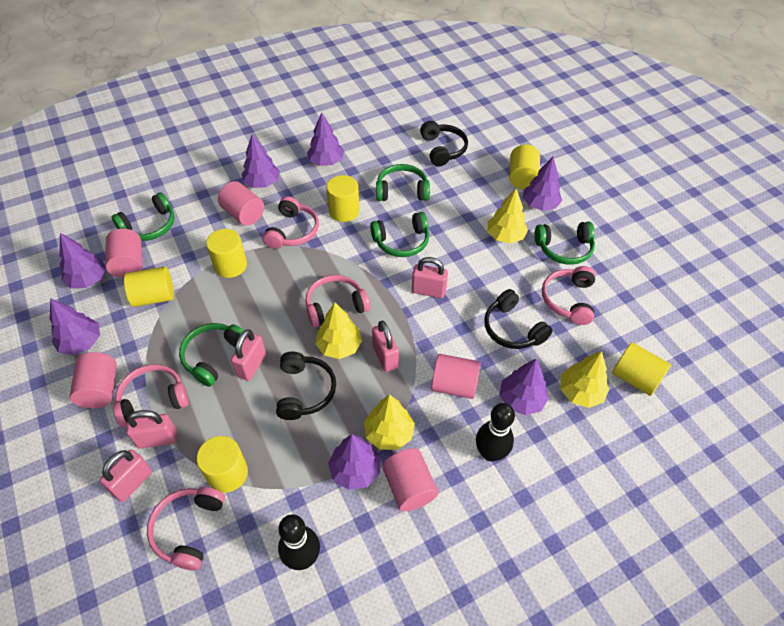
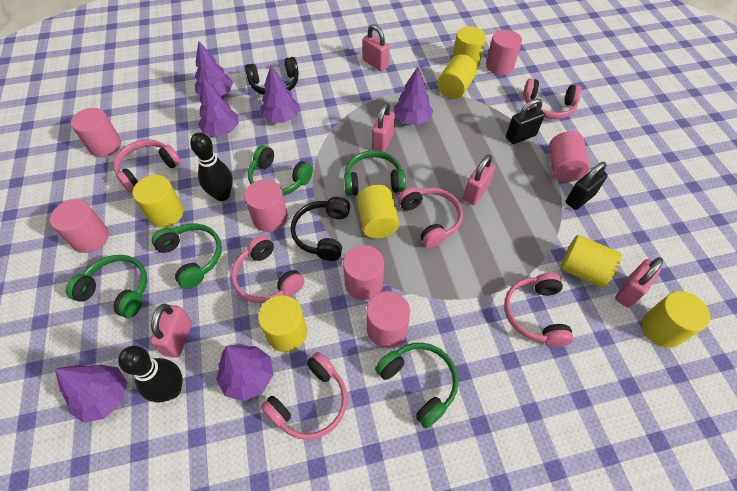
black headphones: [276,352,336,420] [420,121,468,166] [484,289,553,349] = 3 -> [245,57,299,95] [291,197,350,261] = 2
black padlock: none = 0 -> [506,98,545,144] [566,162,608,210] = 2
pink cylinder: [70,352,117,408] [105,229,142,278] [218,181,264,226] [382,448,438,511] [431,354,481,399] = 5 -> [50,200,109,253] [71,108,121,157] [244,179,288,232] [343,245,384,300] [367,291,410,348] [486,30,522,75] [549,131,590,182] = 7
pink headphones: [113,364,189,427] [147,487,225,571] [263,196,319,249] [305,275,370,327] [542,266,596,325] = 5 -> [114,139,181,193] [231,235,305,303] [261,352,347,440] [398,187,463,248] [504,273,574,347] [523,78,582,119] = 6
purple tree: [49,298,100,355] [59,233,106,289] [241,134,280,188] [307,112,344,166] [328,434,380,490] [499,359,549,415] [523,157,562,211] = 7 -> [55,365,127,423] [195,41,233,96] [198,78,239,137] [216,344,273,401] [260,65,300,123] [394,67,433,125] = 6
yellow cylinder: [124,267,174,307] [197,436,248,493] [206,229,247,278] [327,175,360,222] [509,144,540,189] [612,342,671,396] = 6 -> [132,175,184,227] [258,295,307,352] [357,185,399,238] [437,54,477,99] [453,26,486,68] [561,235,622,288] [642,291,710,348] = 7
yellow tree: [315,302,362,359] [364,394,415,450] [488,189,528,244] [560,351,609,408] = 4 -> none = 0

